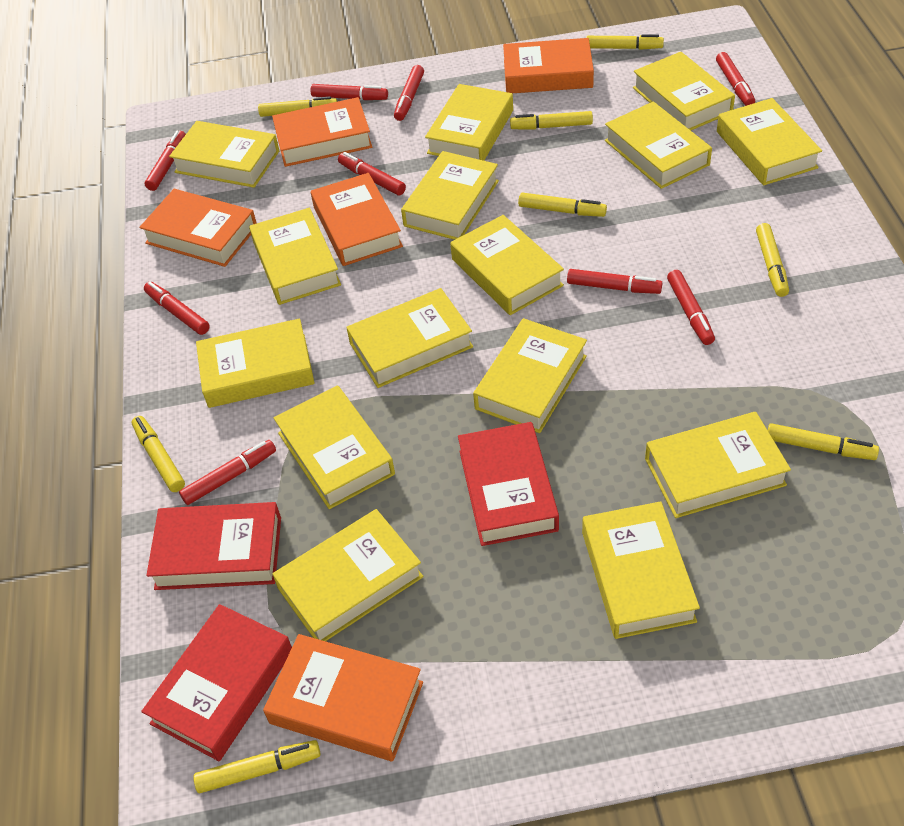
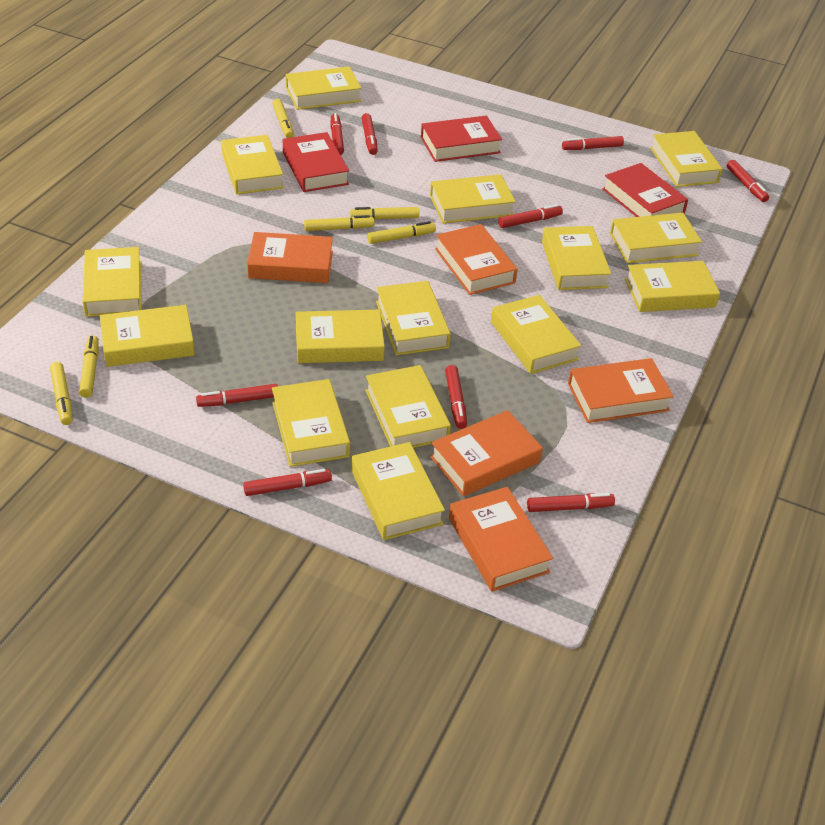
yellow marker: [132,416,185,492] [193,740,320,793] [258,96,337,117] [510,111,593,129] [518,193,607,217] [586,34,664,50] [756,223,789,297] [768,423,879,460] = 8 -> [50,362,73,425] [79,335,99,398] [272,99,294,138] [304,215,374,231] [350,207,419,219] [367,221,436,244] = 6

